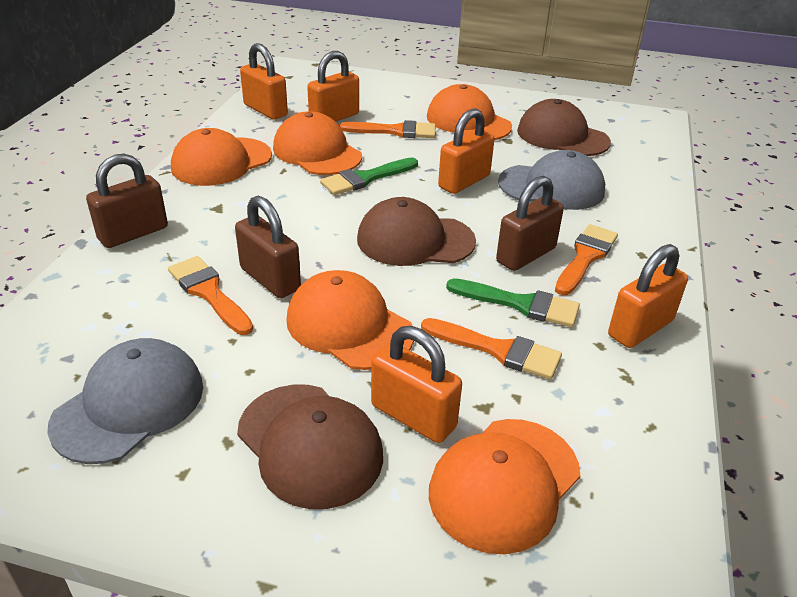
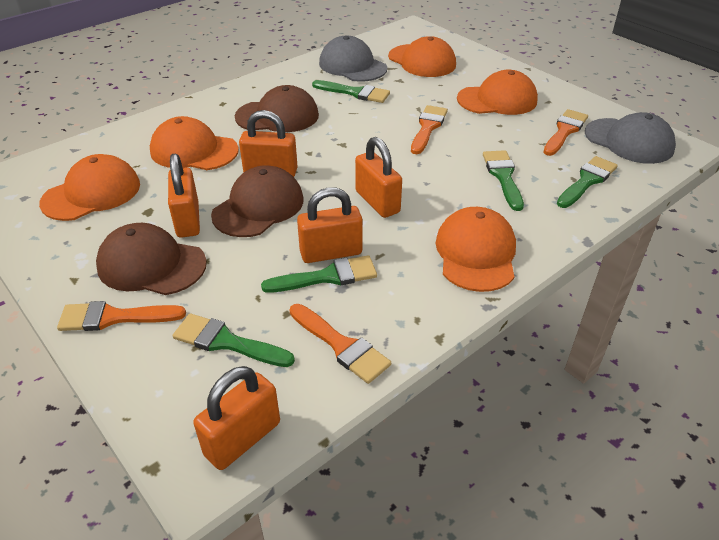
brown padlock: [86,154,168,248] [235,196,301,298] [496,176,564,271] = 3 -> none = 0
green brush: [320,157,418,195] [446,278,580,327] = 2 -> [173,313,295,367] [261,255,377,293] [312,80,390,103] [483,150,524,211] [557,156,618,208] = 5

